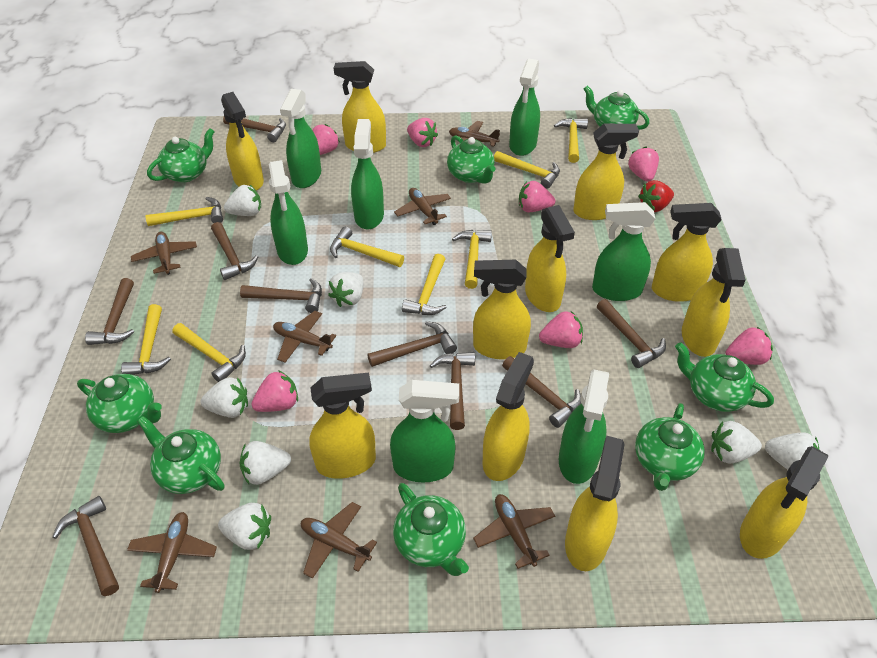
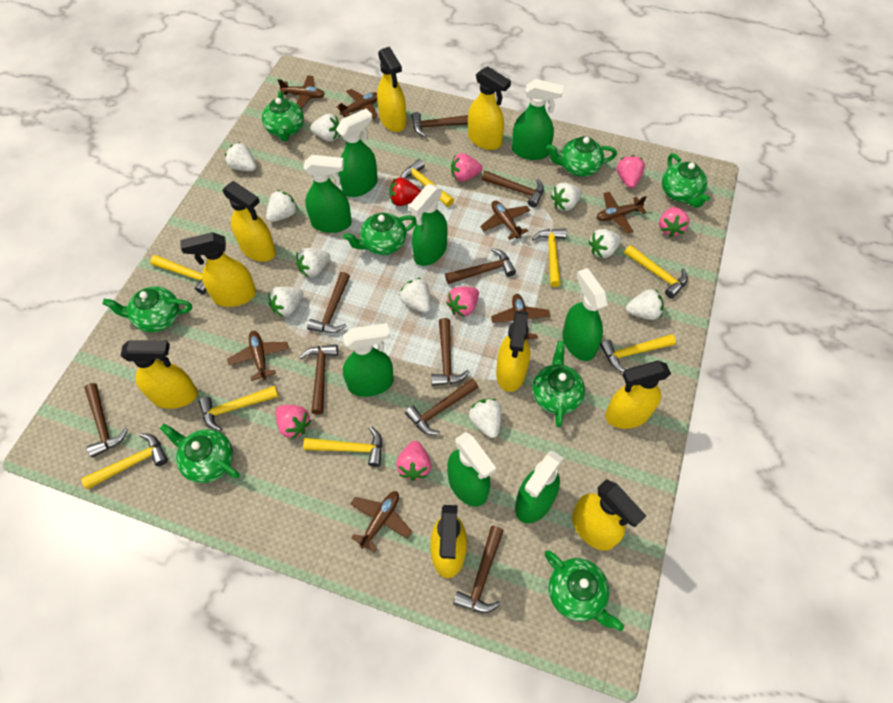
green spray bottle: [269,160,308,265] [280,89,321,188] [351,119,384,230] [390,380,459,482] [509,59,540,156] [559,370,609,484] [592,202,655,301] = 7 -> [303,155,352,233] [336,109,378,197] [343,323,394,397] [409,184,448,266] [447,432,496,507] [512,79,564,160] [515,451,563,524] [562,268,608,361] = 8
pink strawberry: [251,370,298,412] [312,124,340,155] [407,118,438,147] [519,181,555,212] [539,311,583,348] [628,147,659,182] [725,327,773,365] = 7 -> [275,405,312,439] [396,441,431,481] [446,287,479,317] [451,153,483,182] [617,155,645,188] [659,207,689,237] = 6
white strawberry: [200,377,248,418] [218,503,271,550] [224,185,261,216] [240,441,291,485] [328,272,364,307] [711,421,762,464] [765,432,819,470] = 7 -> [225,142,256,171] [266,190,298,222] [268,287,303,317] [296,248,330,277] [310,114,340,141] [399,278,431,313] [469,399,502,438] [551,183,582,211] [588,229,621,258] [626,289,664,320] = 10
yellow spray bottle: [221,92,264,190] [309,373,376,479] [334,61,386,153] [473,260,531,359] [483,352,534,481] [525,205,575,312] [565,436,625,571] [573,124,639,220] [652,203,722,302] [682,248,746,357] [740,446,828,559] = 11 -> [121,340,198,409] [180,232,256,307] [222,181,276,262] [377,47,406,132] [430,505,467,578] [468,66,511,150] [496,311,530,392] [572,479,646,551] [605,360,671,429] = 9

